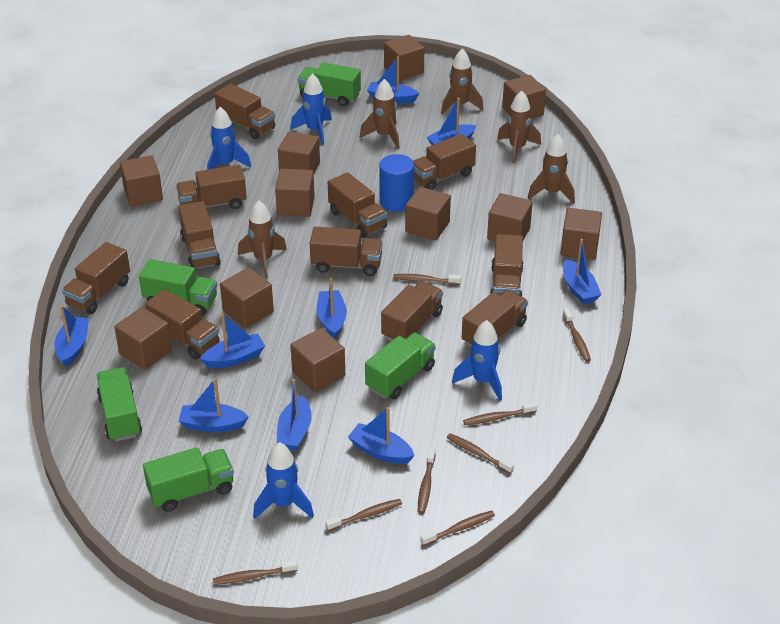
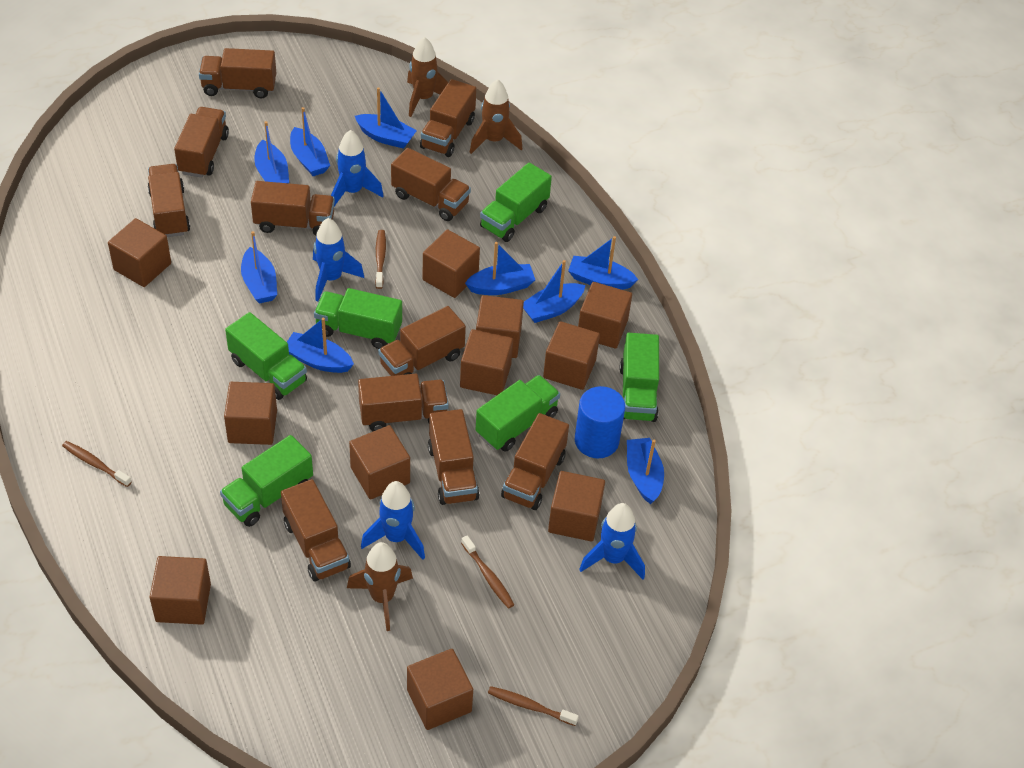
brown rocket: [238,200,287,278] [360,79,400,149] [441,48,483,114] [497,91,541,163] [528,134,575,204] = 5 -> [347,542,413,631] [407,37,448,117] [469,79,522,154] = 3
brown toothbrush: [213,560,298,585] [325,499,402,531] [393,274,461,285] [418,448,435,514] [421,511,495,546] [447,433,514,474] [463,402,537,425] [563,308,591,362] = 8 -> [62,441,132,487] [375,230,386,289] [461,535,514,609] [488,686,579,726] = 4
green truck: [97,367,142,442] [139,259,217,316] [143,447,234,512] [298,62,361,106] [365,332,436,399] = 5 -> [220,435,313,527] [225,312,307,400] [314,288,402,349] [475,375,560,452] [480,163,552,242] [619,333,659,422] = 6

